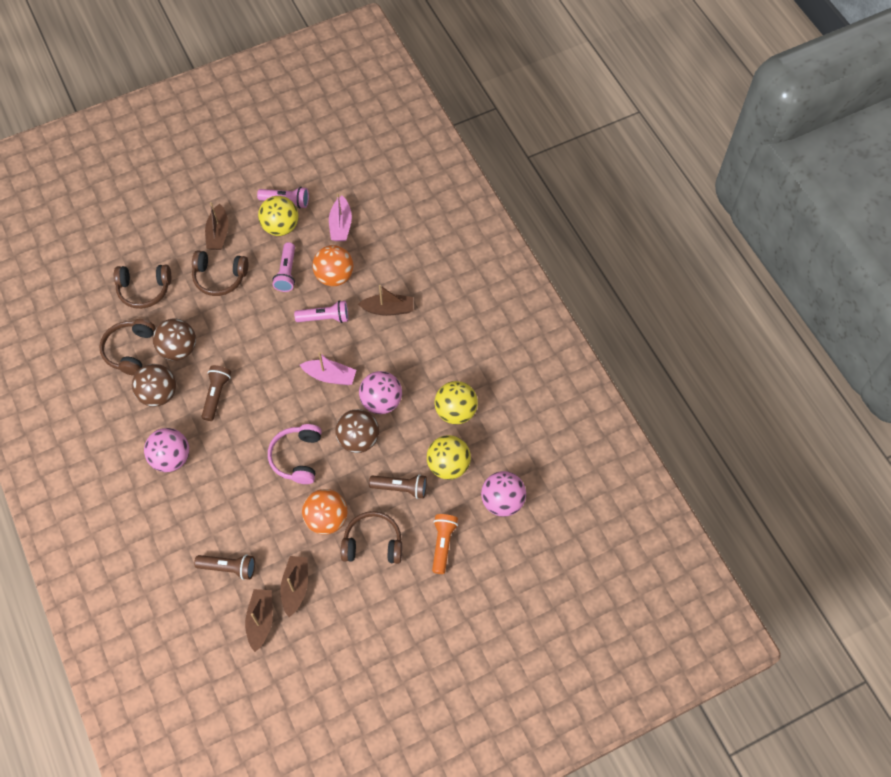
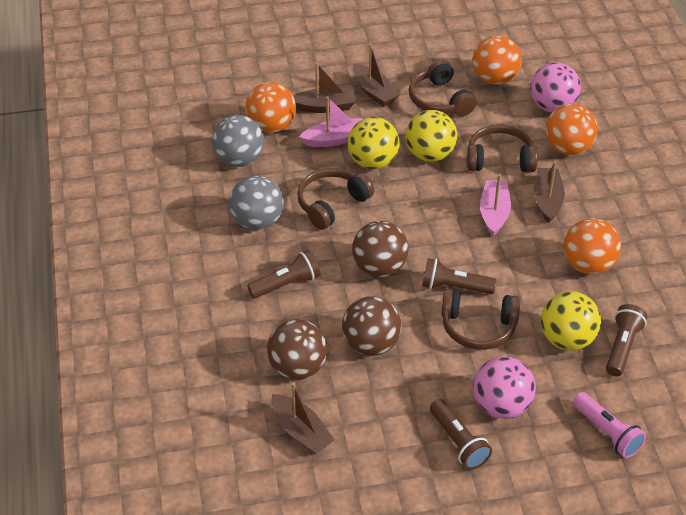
brown flashlight: [194,554,255,580] [201,365,231,421] [369,474,427,499] = 3 -> [247,250,321,299] [422,258,497,294] [430,399,492,470] [606,304,647,376] = 4
grey ball: none = 0 -> [212,115,264,167] [229,175,284,230] = 2
orange ball: [302,489,347,535] [312,245,353,286] = 2 -> [245,82,296,133] [473,35,522,85] [545,103,598,155] [564,218,621,275] = 4
orange flashlight: [432,514,458,574] = 1 -> none = 0
pink ball: [144,428,189,472] [359,371,402,414] [481,471,526,517] = 3 -> [473,356,536,419] [530,63,581,113] = 2
pink flashlight: [257,187,309,208] [272,242,295,292] [294,300,348,323] = 3 -> [573,392,646,458] = 1
pink headphones: [268,424,322,484] = 1 -> none = 0

